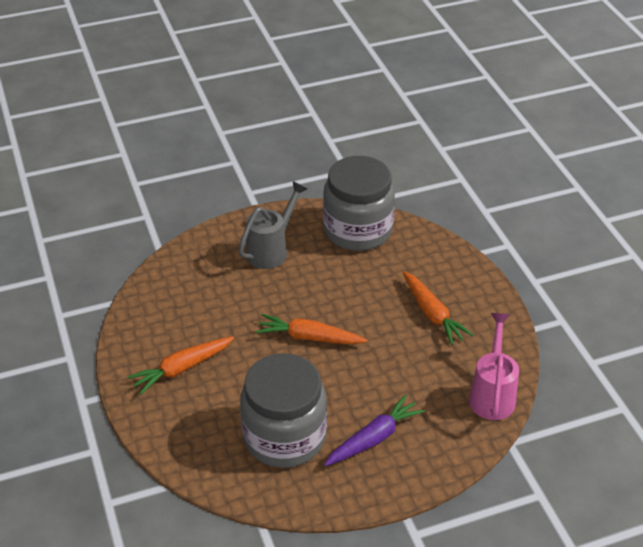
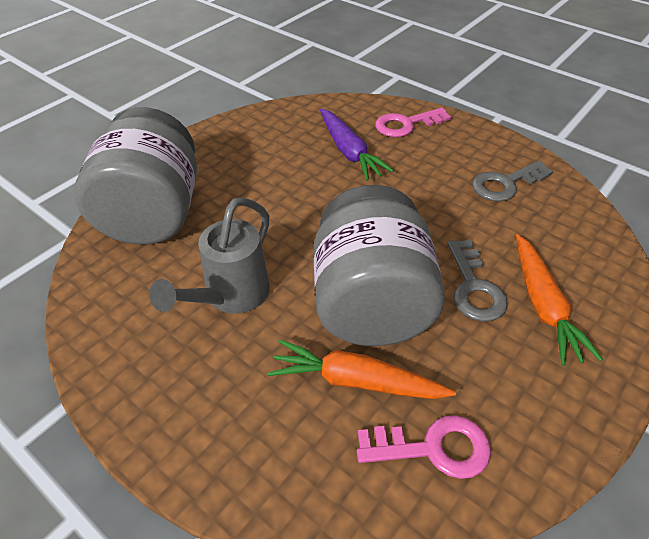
grey key: none = 0 -> [447,240,508,322] [472,161,553,202] = 2
orange carrot: [128,336,234,395] [256,314,367,344] [403,271,473,345] = 3 -> [268,339,456,399] [516,234,603,366] = 2
pink key: none = 0 -> [357,415,491,479] [375,108,451,137] = 2
pink watering can: [469,313,519,420] = 1 -> none = 0

